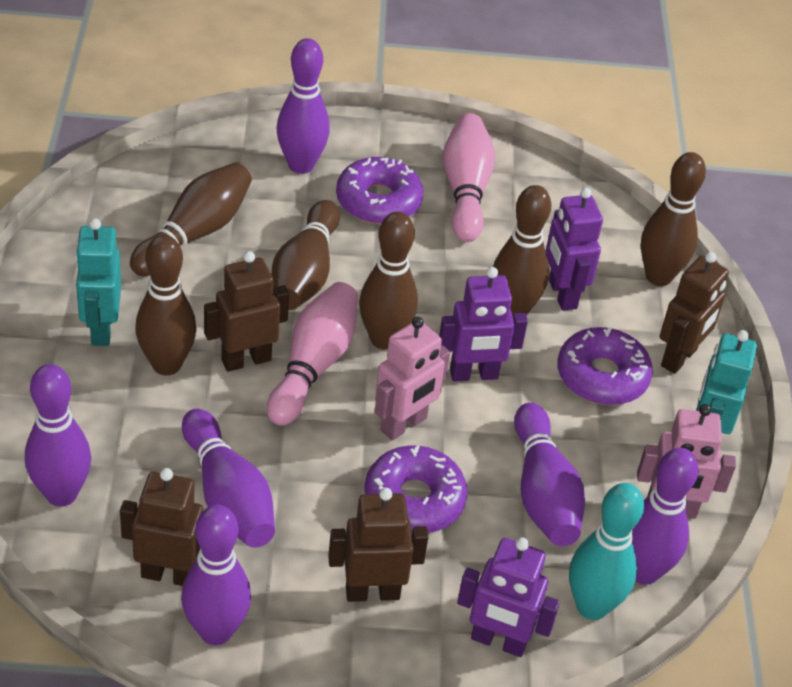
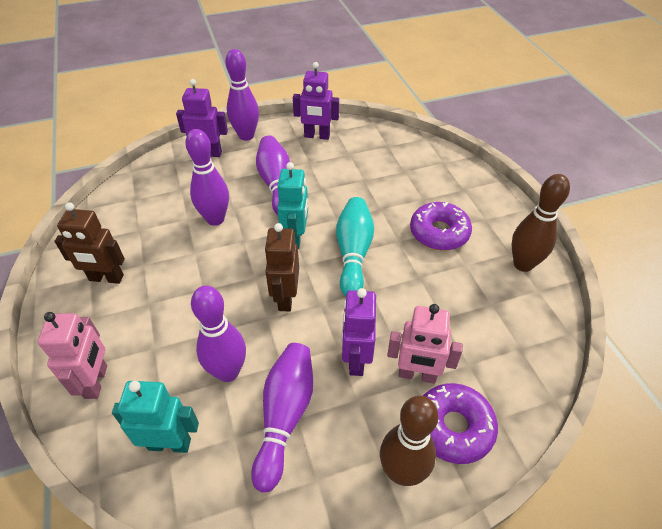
brown bowling pin: [130,162,252,276] [135,235,197,375] [271,200,340,310] [359,212,418,350] [493,185,551,316] [641,152,706,286] = 6 -> [380,396,438,486] [512,174,570,272] = 2
brown robot: [120,468,203,586] [204,251,289,372] [328,488,429,602] [660,252,729,374] = 4 -> [54,202,125,284] [264,223,299,311] = 2
pink bowling pin: [267,282,358,426] [443,113,495,242] = 2 -> none = 0
purple bowling pin: [25,364,91,507] [181,505,251,645] [182,409,275,548] [277,38,330,174] [514,402,585,546] [632,448,698,585] = 6 -> [185,129,229,226] [191,286,246,382] [225,49,259,141] [251,343,313,492] [256,135,290,215] = 5
purple donut: [336,157,423,224] [364,445,468,533] [558,327,653,405] = 3 -> [410,202,472,250] [423,383,498,464] = 2

